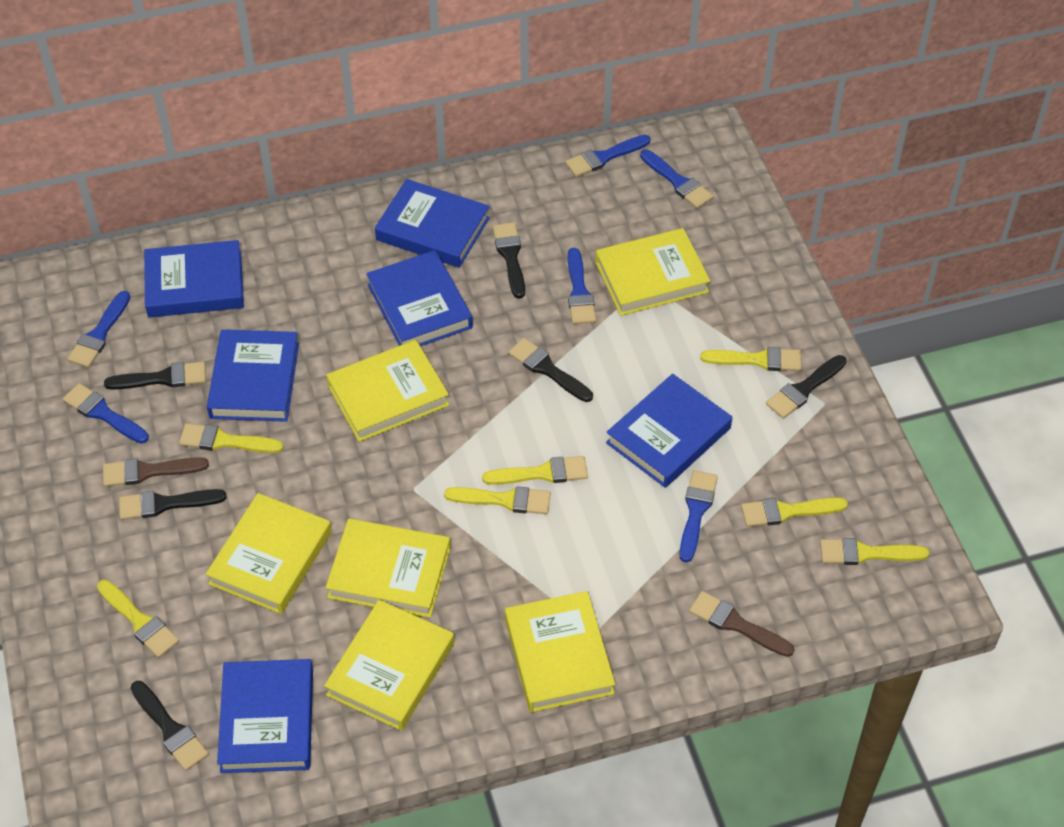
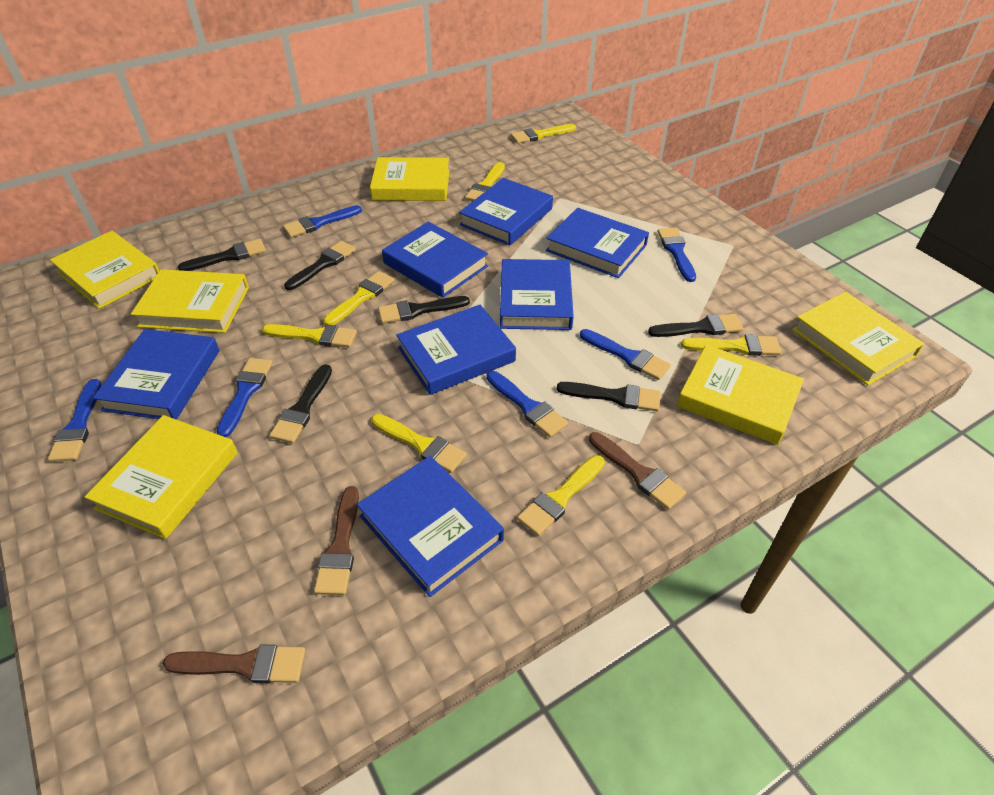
blue book: [144,240,244,317] [207,329,299,422] [217,659,313,773] [366,250,473,346] [375,179,490,268] [606,374,732,488] = 6 -> [93,329,219,420] [357,456,504,597] [382,222,488,298] [396,305,516,395] [459,178,553,246] [500,259,574,330] [546,208,649,278] = 7
brown brush: [103,457,209,487] [689,591,795,657] = 2 -> [163,644,305,683] [314,486,359,595] [589,432,686,510] = 3

